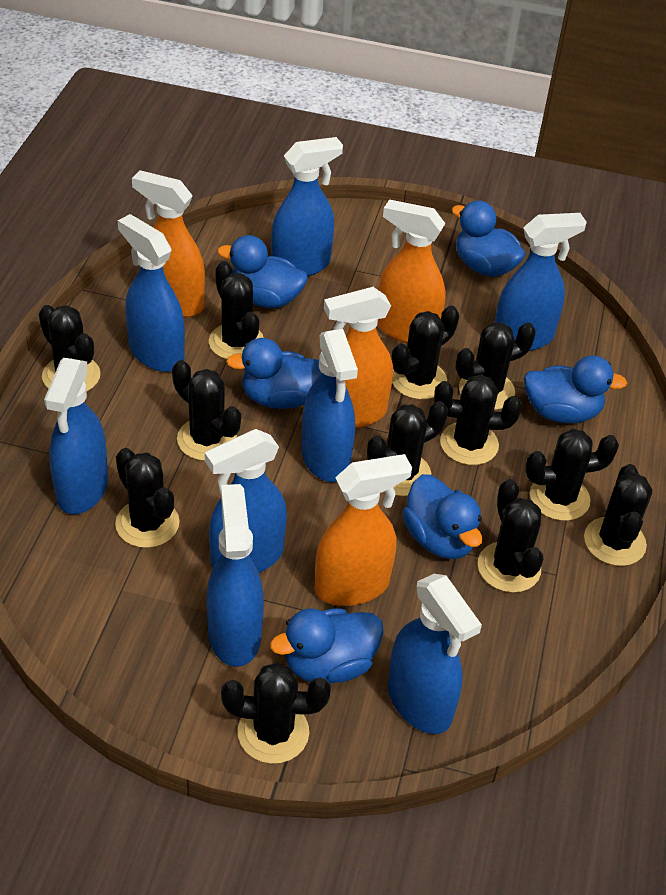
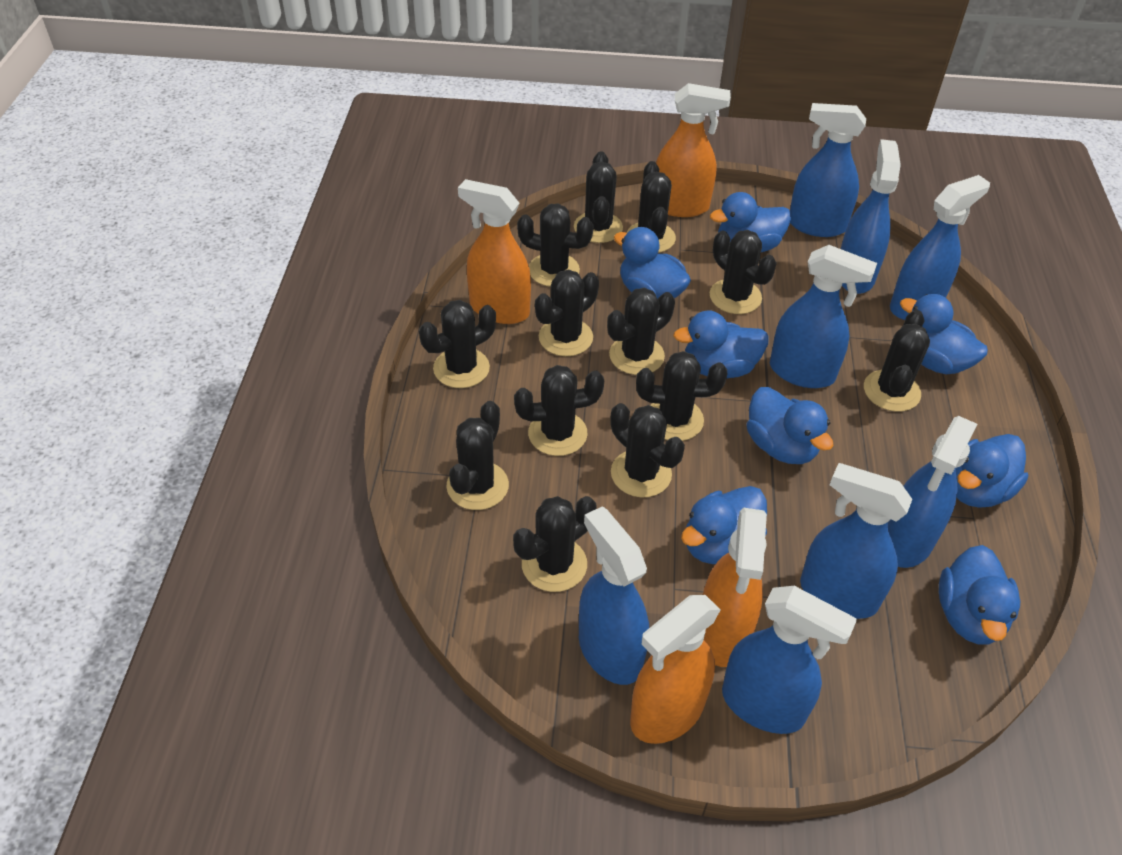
black cactus: [39,305,101,392] [115,448,180,548] [172,360,241,461] [209,261,264,360] [221,662,331,764] [367,401,448,496] [392,306,459,400] [434,375,522,465] [456,322,536,410] [478,479,543,593] [525,429,619,521] [584,464,652,566] = 12 -> [419,300,496,388] [447,401,509,510] [513,496,597,592] [514,365,604,456] [517,203,593,287] [535,270,599,356] [574,151,623,243] [607,288,675,375] [610,403,685,498] [627,161,676,253] [636,351,727,441] [710,230,777,314] [864,310,930,412] = 13
blue duck: [217,235,308,308] [226,338,322,409] [270,608,384,683] [402,474,483,559] [451,201,525,277] [524,355,627,424] = 6 -> [614,227,691,299] [673,311,769,378] [681,486,767,564] [710,192,791,252] [747,387,833,464] [900,294,988,375] [939,545,1020,645] [956,434,1029,508] = 8

